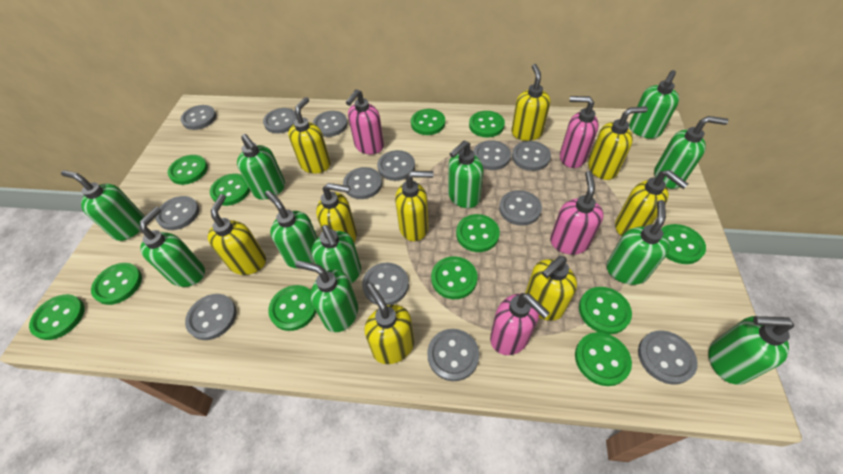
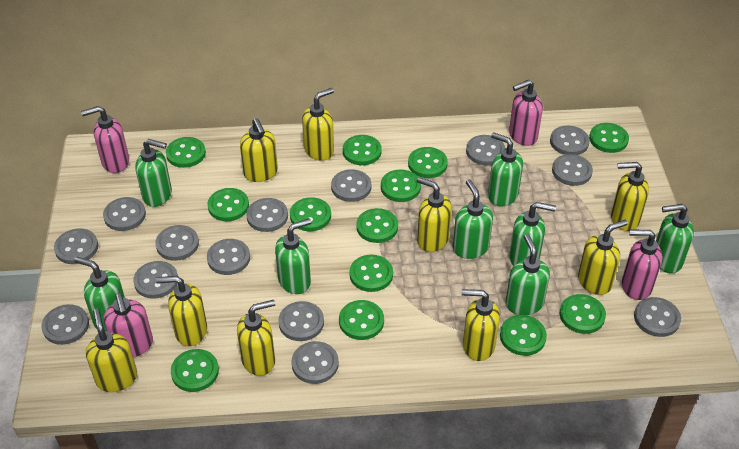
green button: [29,294,85,340] [91,263,142,305] [167,155,208,185] [210,174,250,206] [268,285,316,331] [411,109,445,135] [431,256,478,299] [456,214,500,252] [469,111,505,137] [575,332,632,386] [579,287,632,334] [661,224,706,264] = 12 -> [166,137,206,168] [171,349,219,392] [207,188,249,221] [290,197,331,231] [339,300,384,340] [343,135,382,165] [350,255,393,292] [356,208,398,243] [381,170,421,202] [408,147,448,178] [500,315,547,356] [560,294,606,334] [589,123,629,153] = 13
green soap dispenser: [61,170,145,241] [140,207,205,287] [237,134,285,200] [265,190,318,268] [295,260,358,332] [311,225,361,284] [448,141,484,208] [606,200,670,285] [629,70,679,139] [654,116,728,189] [709,316,794,385] = 11 -> [74,257,125,331] [135,139,172,207] [275,218,311,294] [453,179,493,259] [488,132,523,206] [505,234,550,315] [509,202,556,266] [656,204,694,273] = 8
grey button: [155,196,199,230] [181,105,216,130] [185,294,237,340] [263,108,297,133] [313,111,348,137] [343,167,382,199] [362,263,409,305] [377,150,415,181] [427,329,479,381] [473,140,511,170] [499,190,542,226] [512,141,551,171] [638,330,698,385] = 13 -> [41,304,89,345] [54,229,98,264] [103,197,146,231] [133,261,178,299] [155,225,199,261] [207,239,250,275] [246,198,288,232] [278,301,324,341] [291,341,339,384] [331,169,371,202] [466,135,505,165] [550,126,590,155] [552,154,593,186] [634,297,681,337] = 14

